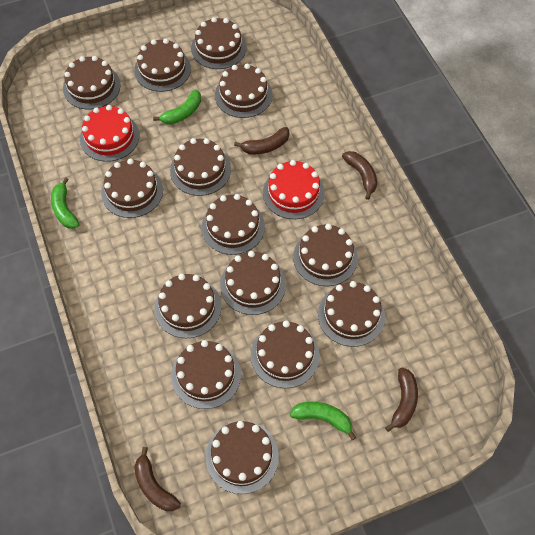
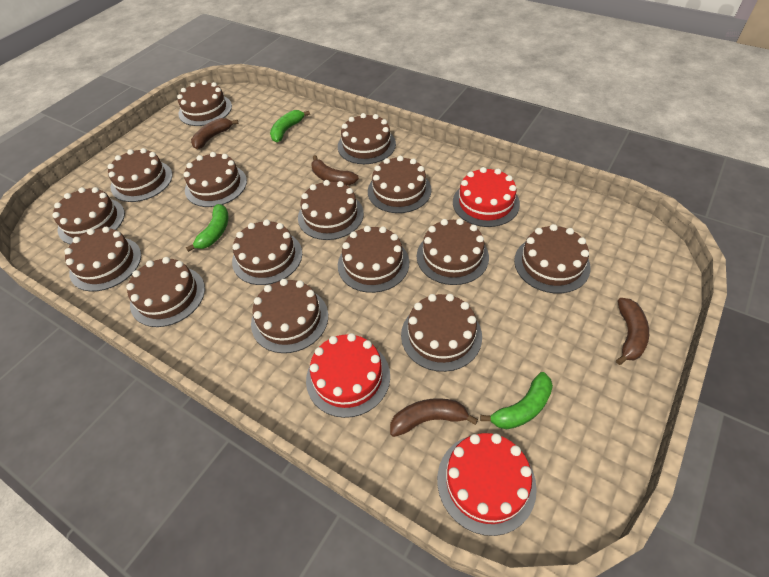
brown cake: [63,56,121,110] [101,158,163,218] [134,39,191,92] [155,274,221,338] [170,138,231,196] [171,340,241,409] [191,17,246,69] [201,194,265,255] [205,421,279,494] [215,64,272,118] [220,251,286,315] [251,321,320,388] [293,224,358,286] [318,281,385,347] = 14 -> [52,187,125,244] [64,227,141,292] [108,148,173,202] [126,257,205,327] [177,80,232,126] [184,152,247,207] [232,219,302,285] [251,279,328,353] [298,180,364,240] [338,113,396,164] [338,226,409,293] [368,156,432,213] [401,294,482,372] [417,218,489,285] [514,224,591,293] = 15
red cake: [80,105,140,162] [263,160,325,219] = 2 -> [306,333,390,418] [437,433,537,536] [453,167,520,227] = 3

